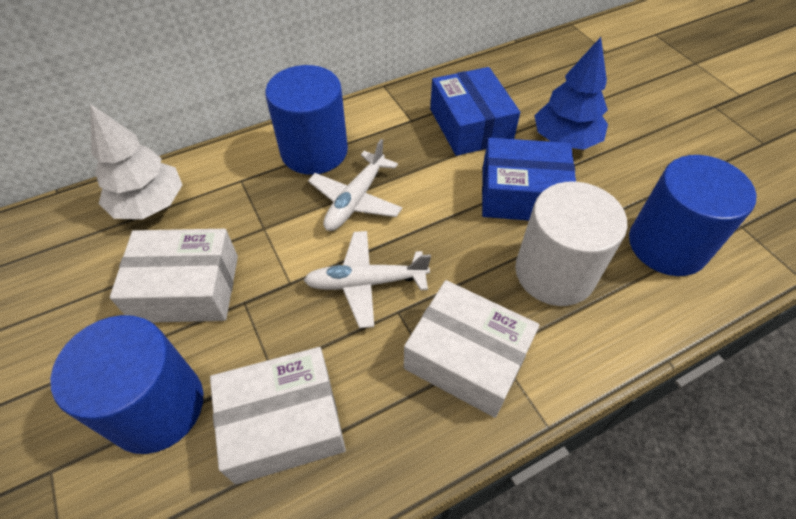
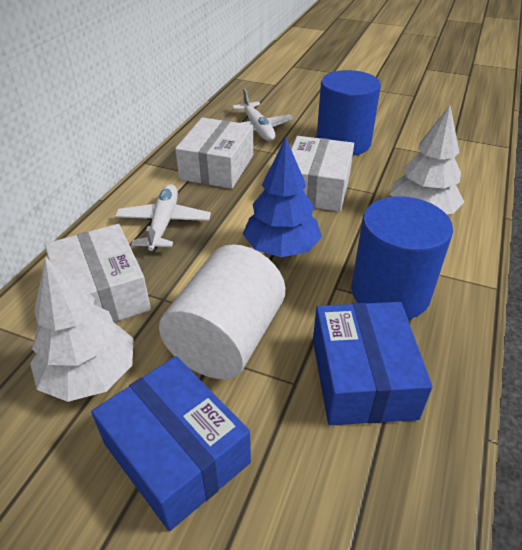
blue cylinder: [50,315,203,454] [265,65,348,175] [629,155,757,276] = 3 -> [316,70,381,156] [351,196,453,319] = 2
white tree: [90,104,182,219] = 1 -> [30,257,134,402] [390,105,464,214] = 2

